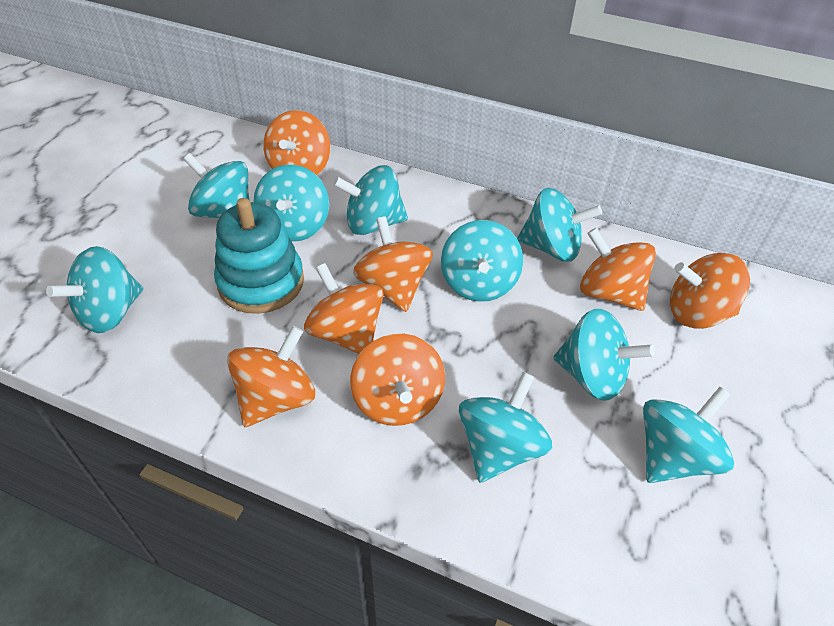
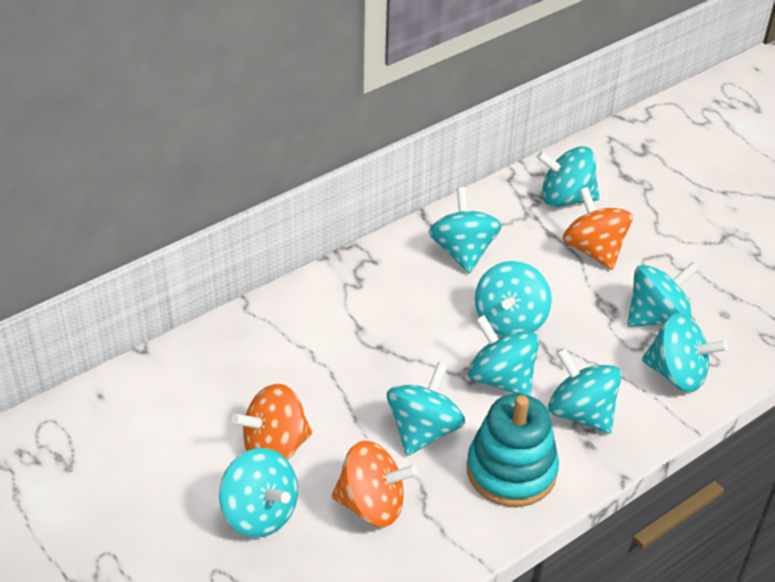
orange spinning top: [227,326,315,427] [263,110,330,175] [304,263,384,354] [350,334,445,426] [353,216,433,312] [580,228,656,311] [670,253,750,329] = 7 -> [232,384,312,460] [332,441,418,527] [563,187,633,270] = 3

